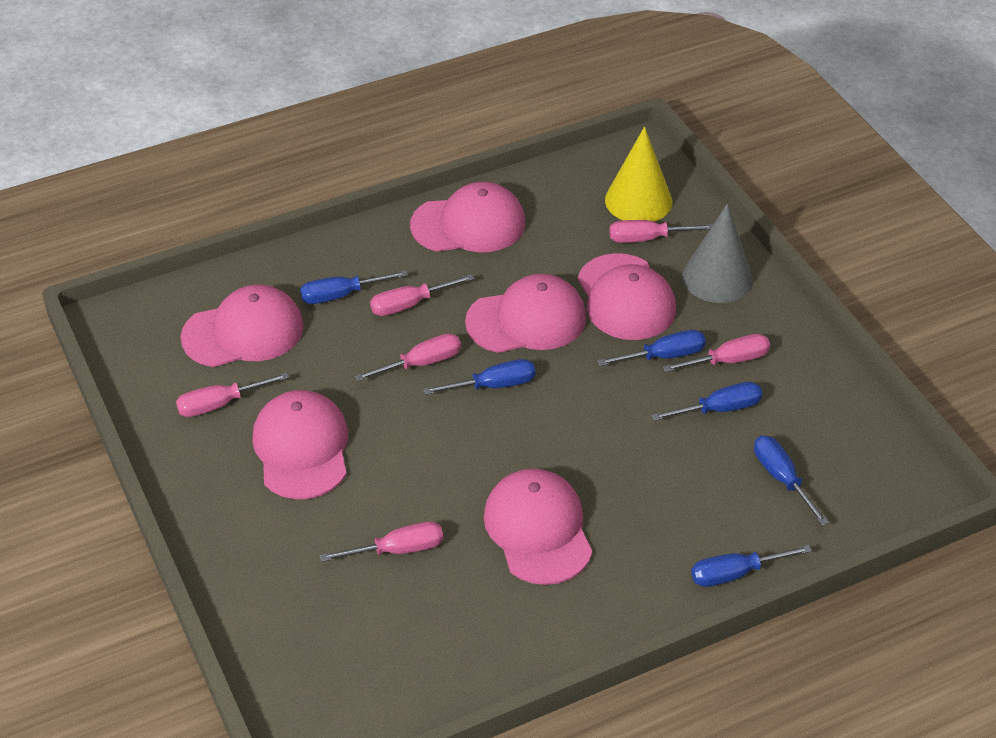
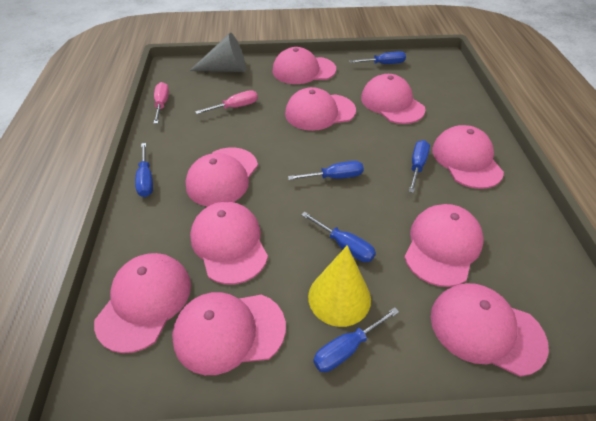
pink cap: [181,284,304,367] [252,390,348,499] [410,182,525,252] [465,274,586,353] [484,469,592,585] [578,253,676,340] = 6 -> [94,253,191,353] [172,292,286,375] [186,147,258,207] [190,202,268,284] [272,47,336,84] [285,87,356,131] [361,74,425,124] [404,204,484,287] [431,283,549,377] [432,125,504,189] = 10
pink screwdriver: [176,372,289,417] [320,522,443,562] [355,333,461,381] [370,274,474,316] [609,220,713,243] [663,334,770,372] = 6 -> [154,82,169,124] [195,90,258,114] = 2

